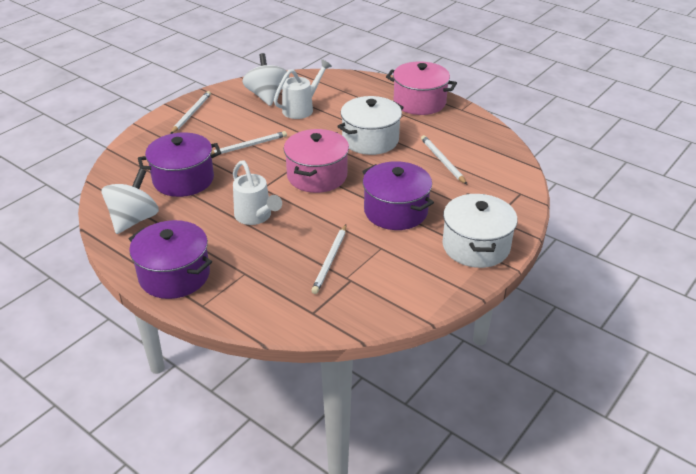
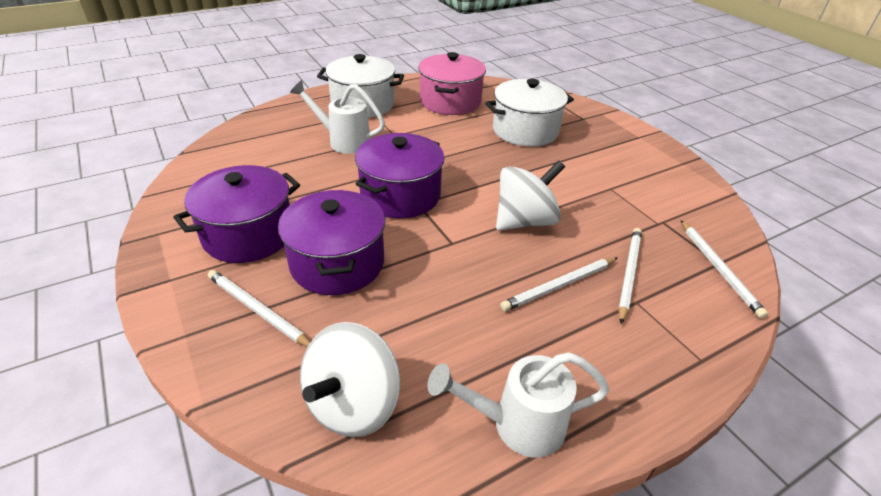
pink pot: [284,129,349,193] [386,61,457,115] = 2 -> [418,52,486,115] = 1

